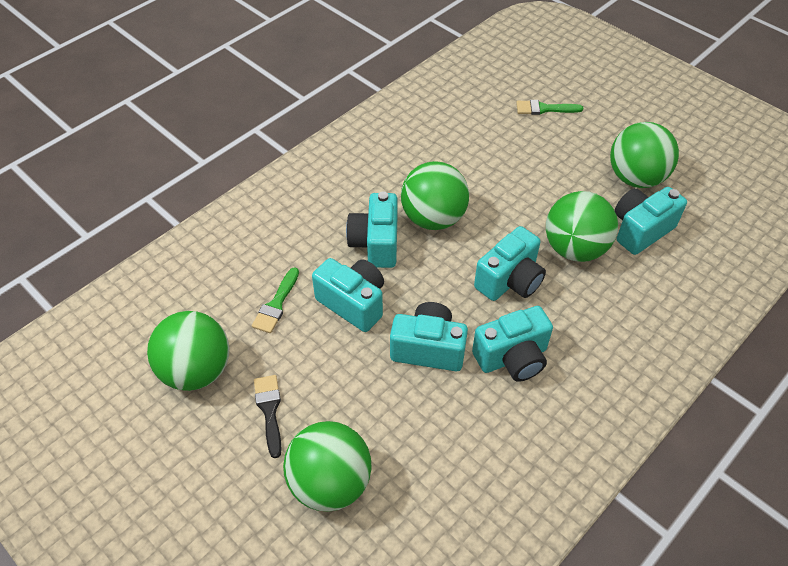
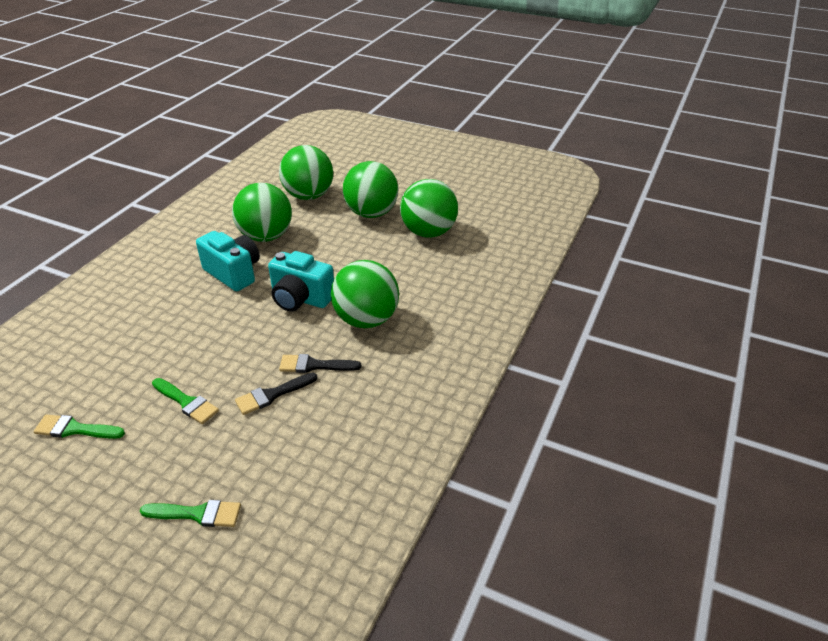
black brush: [254,375,282,458] = 1 -> [235,373,318,415] [279,354,361,373] = 2
green brush: [252,267,299,333] [516,100,584,115] = 2 -> [34,414,125,439] [140,500,241,527] [152,378,219,424] = 3
turquoise camera: [312,258,384,332] [346,191,398,268] [390,302,468,371] [472,306,553,382] [474,226,546,301] [614,187,687,255] = 6 -> [196,231,260,291] [268,251,334,312] = 2

